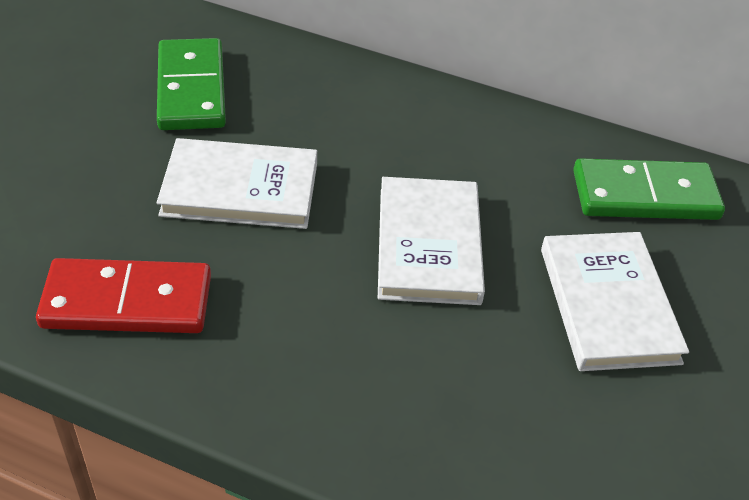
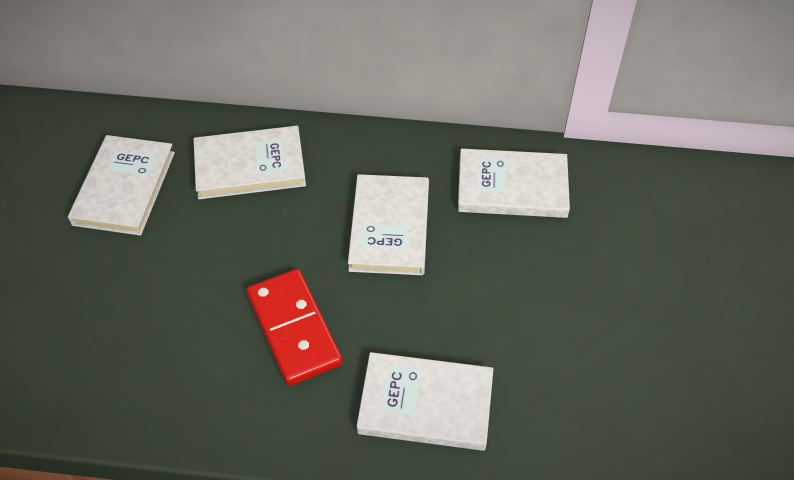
green domino: [157,38,226,130] [573,158,725,220] = 2 -> none = 0
white book: [156,138,317,229] [378,177,485,305] [541,232,689,371] = 3 -> [68,135,175,236] [193,126,306,199] [348,174,429,275] [357,352,493,451] [458,149,570,218] = 5

